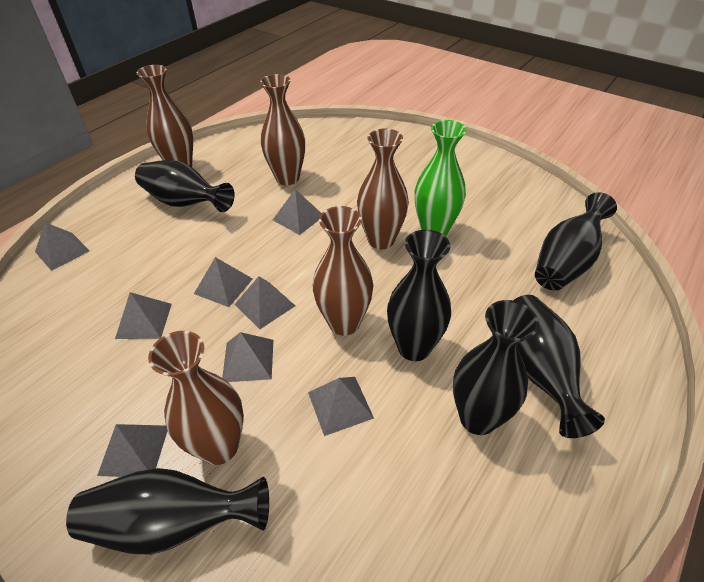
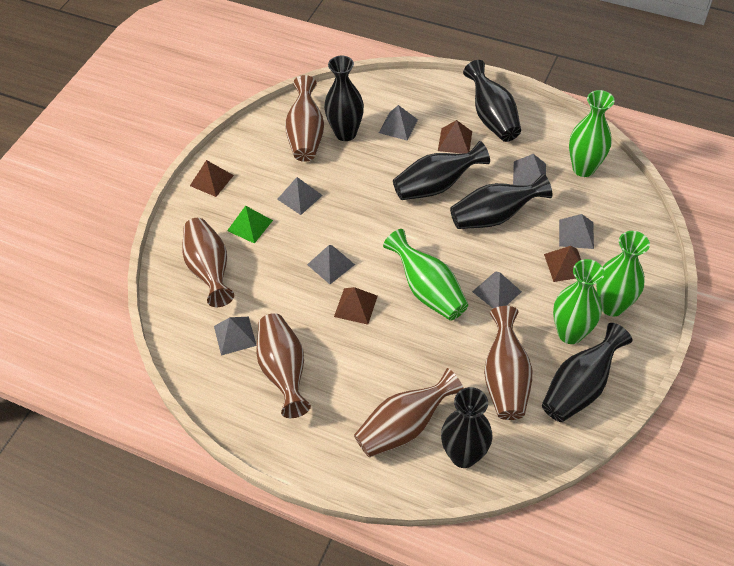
brown pyramid: none = 0 -> [190,160,234,197] [334,287,378,325] [438,120,472,154] [544,246,581,282] = 4
green pyramid: none = 0 -> [227,206,273,244] = 1
green vase: [415,120,467,236] = 1 -> [383,229,468,321] [553,259,604,344] [569,90,615,177] [596,231,650,316] = 4
grey pyramid: [35,222,90,271] [97,424,167,477] [115,292,172,339] [194,257,253,307] [222,332,273,382] [235,276,295,329] [273,189,322,235] [308,377,374,436] = 8 -> [214,317,257,356] [277,177,323,215] [307,245,355,284] [379,105,418,141] [472,271,522,309] [513,154,546,186] [559,214,594,249] = 7

